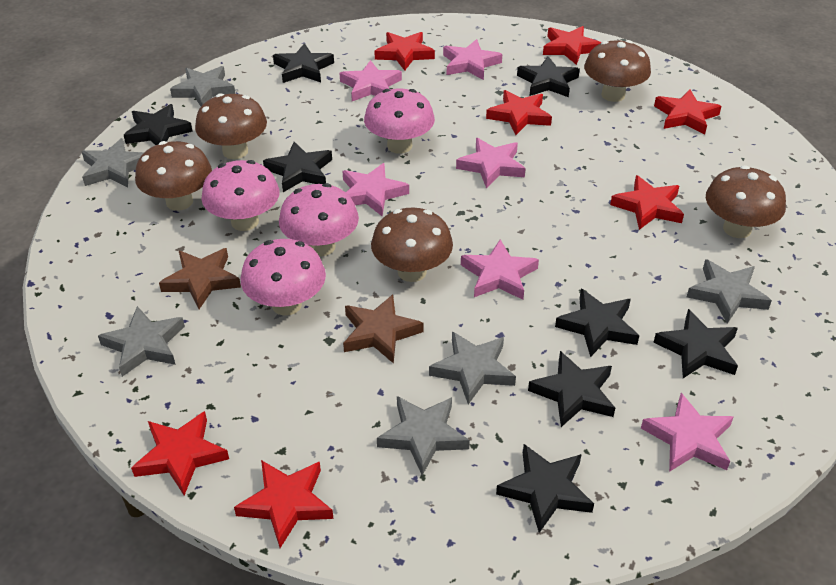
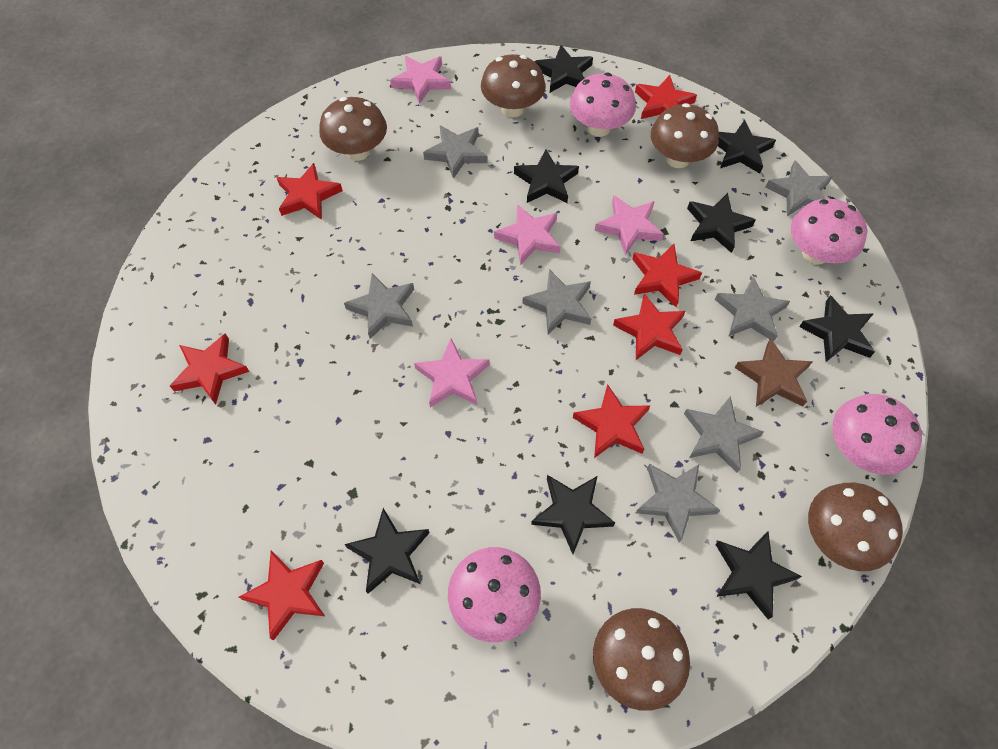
brown star: [159,248,241,309] [343,294,423,364] = 2 -> [735,338,813,407] = 1
grey star: [82,138,144,187] [98,306,185,377] [170,66,235,106] [377,396,470,476] [429,332,516,404] [687,259,772,324] = 6 -> [344,273,414,339] [423,125,487,179] [522,269,591,335] [636,464,720,543] [684,396,764,473] [715,276,790,342] [765,161,833,216] = 7
pink star: [340,60,402,101] [342,163,409,216] [443,39,502,80] [456,138,526,188] [461,239,539,300] [641,393,734,472] = 6 -> [390,56,451,104] [414,339,489,407] [494,204,561,265] [595,195,664,255] = 4

